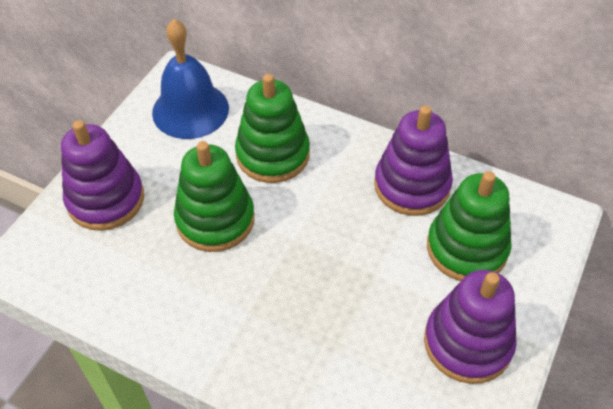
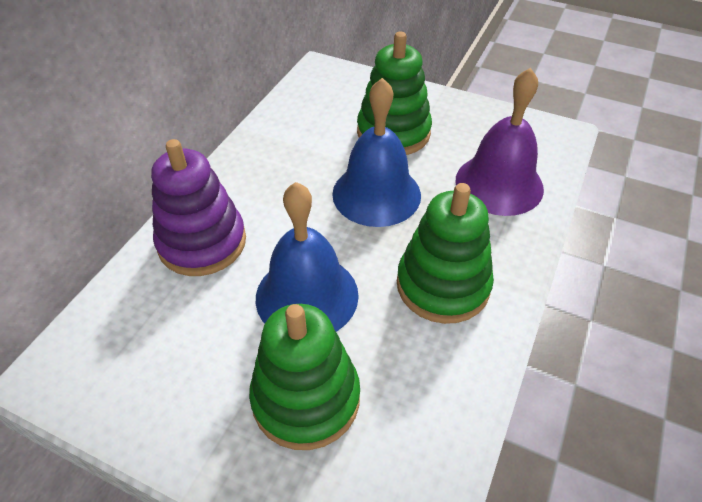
blue bell: [152,19,229,139] = 1 -> [256,182,359,332] [332,78,421,227] = 2
purple bell: none = 0 -> [455,68,544,216] = 1
purple stacking toy: [61,120,144,231] [374,106,453,216] [424,270,517,384] = 3 -> [151,139,246,276] = 1

